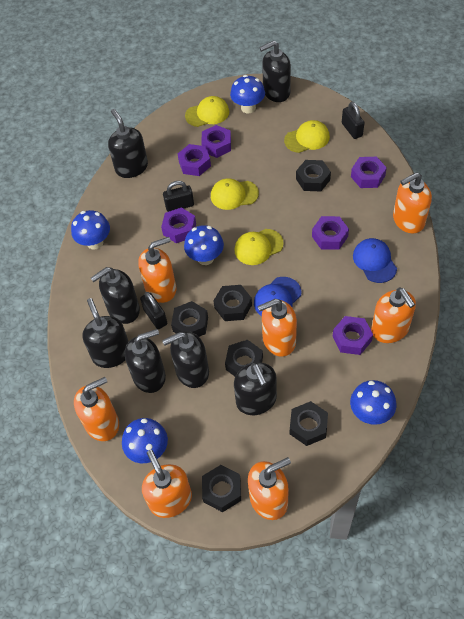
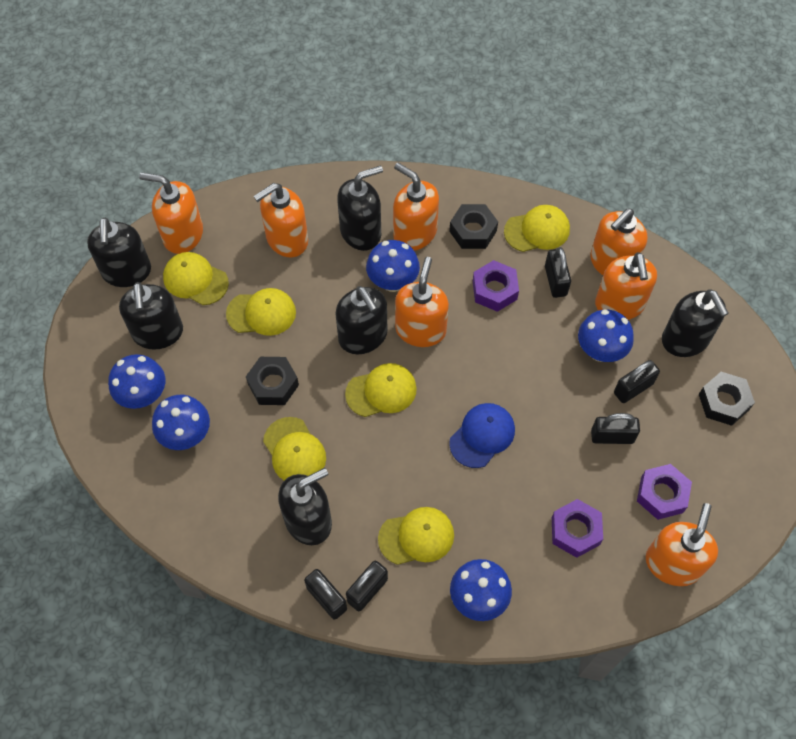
black nut: [171,301,208,337] [202,465,241,512] [213,285,252,321] [225,340,263,376] [290,401,328,446] [296,160,331,191] = 6 -> [246,357,299,405] [449,204,498,249] [699,372,755,426] = 3
black padlock: [140,292,167,329] [163,181,194,212] [342,102,364,139] = 3 -> [304,569,347,620] [346,561,388,611] [545,247,571,298] [591,413,640,444] [614,360,660,403] = 5
black soap dispenser: [82,298,129,368] [91,267,140,324] [108,109,148,178] [125,329,166,393] [162,331,209,388] [234,363,277,415] [259,41,291,102] = 7 -> [87,217,151,287] [119,282,183,350] [278,468,332,545] [335,286,387,354] [337,165,383,251] [662,289,729,357] = 6
blue cap: [254,277,301,316] [353,238,397,283] = 2 -> [449,403,515,468] = 1
purple nut: [161,207,196,243] [178,144,211,176] [201,125,231,158] [312,216,349,250] [333,316,373,355] [351,157,387,188] = 6 -> [473,260,519,312] [552,499,603,558] [637,464,692,520] = 3
yellow cap: [185,96,229,127] [211,178,259,210] [234,229,284,265] [284,120,330,153] = 4 -> [163,252,229,305] [226,288,296,336] [263,417,326,480] [345,363,417,417] [378,507,454,565] [504,205,570,252] = 6

